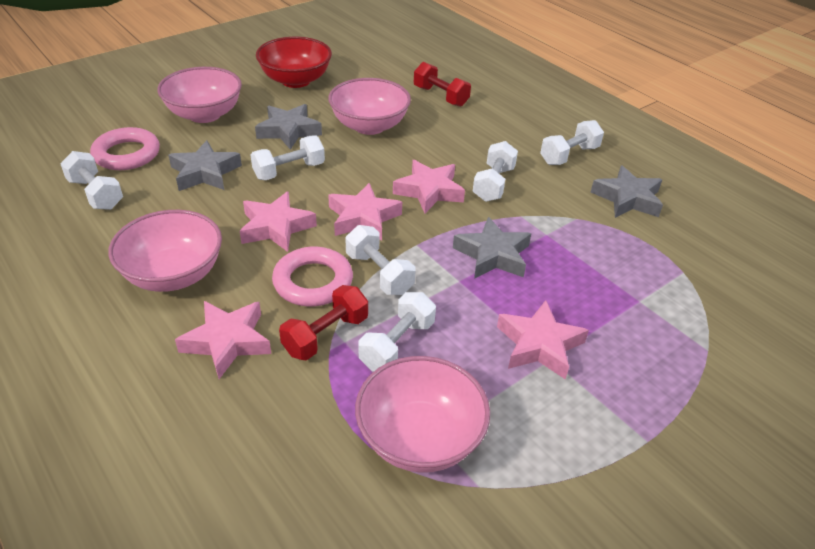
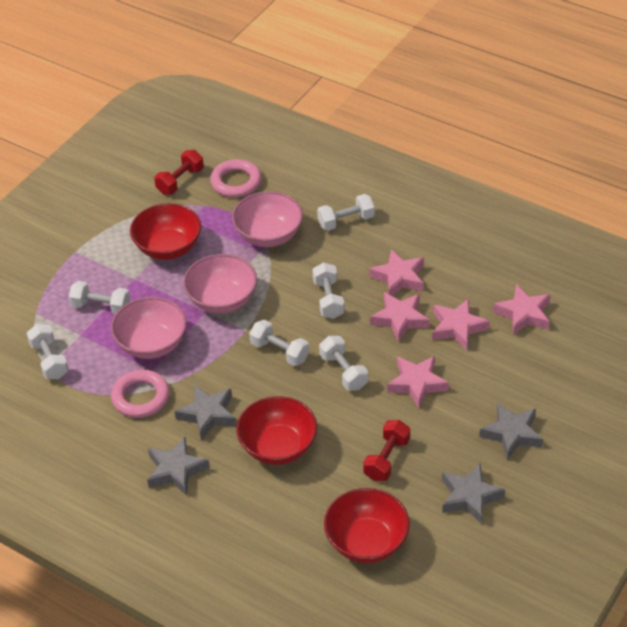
pink bowl: [108,210,222,292] [157,67,242,123] [328,78,411,135] [355,356,490,473] = 4 -> [111,297,187,359] [183,254,257,314] [232,191,303,247] = 3
red bowl: [256,37,332,88] = 1 -> [130,203,201,260] [236,396,317,465] [324,488,410,563] = 3

